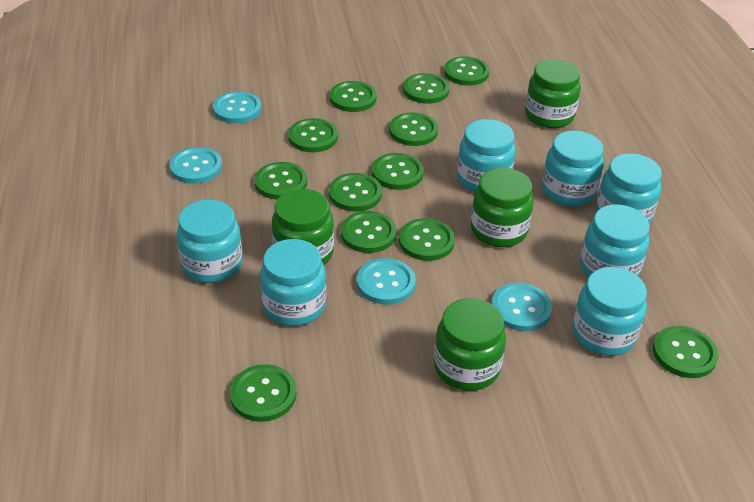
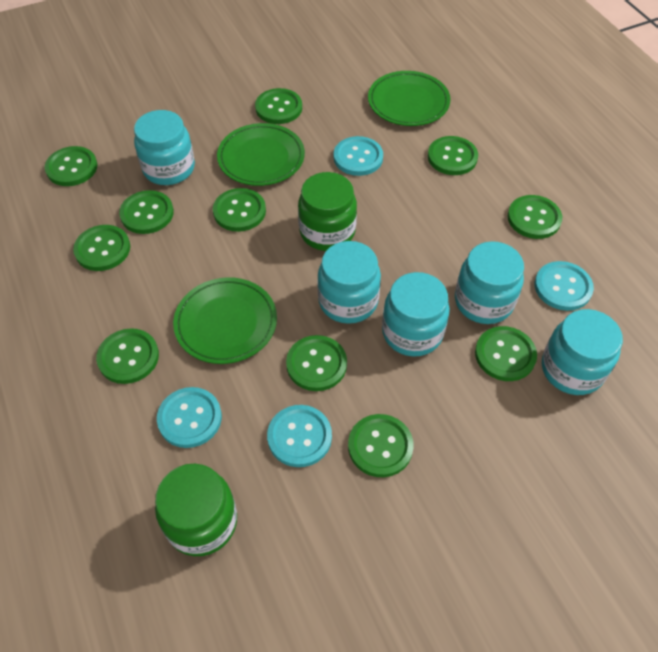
green button: [230,364,297,422] [254,162,307,200] [288,118,338,152] [329,173,382,212] [330,81,377,112] [341,211,396,253] [372,153,424,190] [389,113,438,146] [399,218,455,261] [403,73,450,104] [444,56,490,86] [653,326,719,378] = 12 -> [45,146,97,186] [73,225,130,271] [96,328,159,384] [119,190,174,234] [213,188,266,232] [255,88,302,124] [286,335,347,391] [348,414,414,477] [428,136,478,175] [475,326,537,381] [507,195,562,239] = 11
green jar: [272,189,334,265] [434,298,506,391] [471,168,534,247] [525,59,581,128] = 4 -> [155,464,237,556] [298,172,357,251] = 2
green plate: none = 0 -> [173,277,277,364] [217,123,305,186] [368,71,450,126] = 3
turquoise jar: [177,199,243,283] [260,239,326,326] [457,119,516,192] [542,131,604,206] [572,267,647,356] [580,204,650,278] [596,153,662,224] = 7 -> [134,110,195,185] [317,241,381,324] [382,272,450,356] [455,241,524,324] [542,309,623,395] = 5

